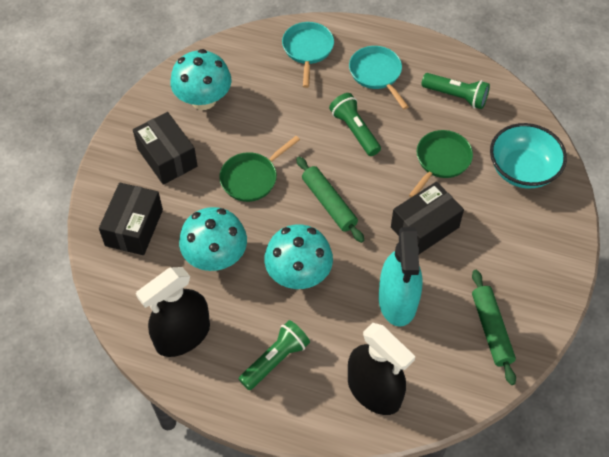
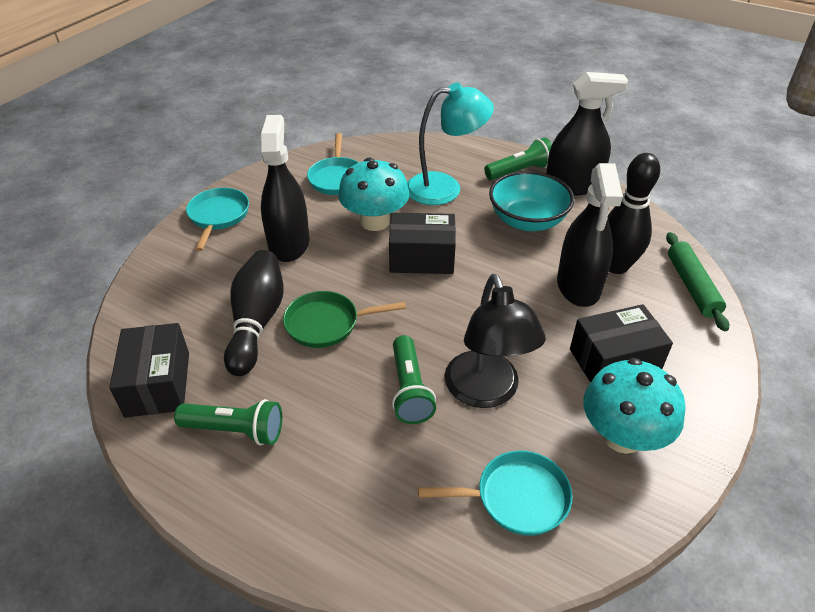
black bowling pin: none = 0 -> [224,250,283,376] [608,153,660,274] = 2
black lamp: none = 0 -> [445,274,546,408] = 1
black spray bottle: [136,267,210,357] [348,323,415,415] = 2 -> [261,115,309,262] [546,72,628,196] [557,163,623,307] = 3
green pan: [219,136,300,202] [409,130,473,197] = 2 -> [283,291,406,348] = 1
green rolling pin: [296,157,364,243] [472,270,516,385] = 2 -> [666,232,729,331] = 1
turquoise lamp: none = 0 -> [407,83,494,205] = 1
turquoise mushroom: [170,49,232,110] [179,207,247,271] [264,224,333,289] = 3 -> [338,158,409,231] [583,358,685,454] = 2
turquoise pan: [282,22,334,88] [349,46,409,109] = 2 -> [186,188,249,251] [307,133,359,195] [418,450,573,536] = 3
turquoise spray bottle: [379,227,422,327] = 1 -> none = 0

